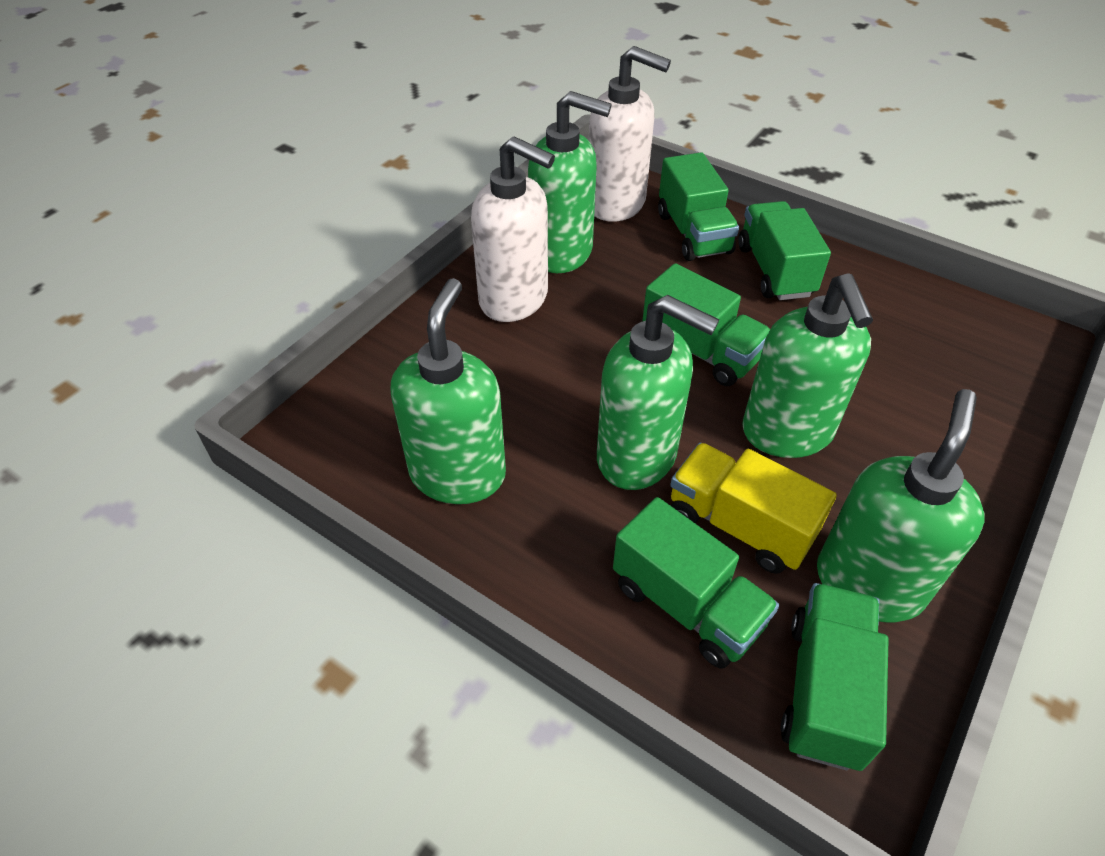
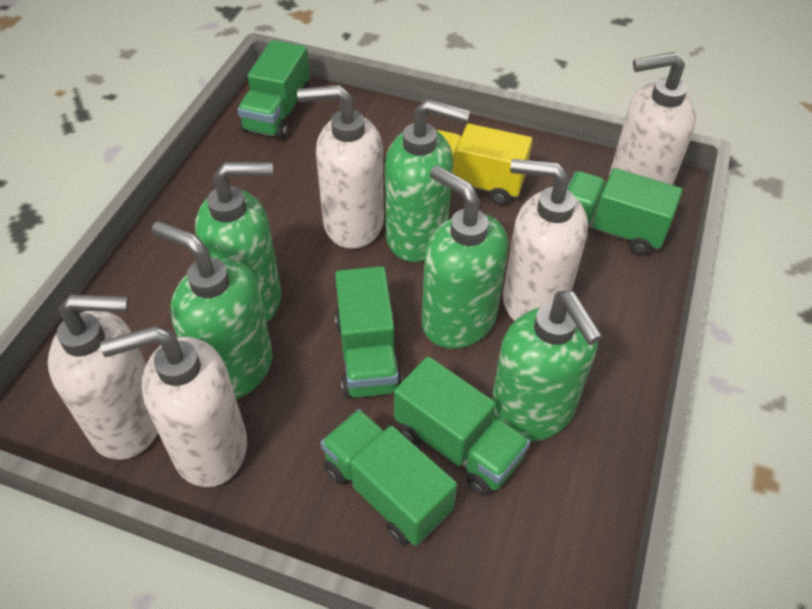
white soap dispenser: [471,136,555,322] [589,46,671,222] = 2 -> [48,294,158,460] [100,326,247,487] [297,85,384,249] [503,159,588,321] [609,52,696,185] = 5

